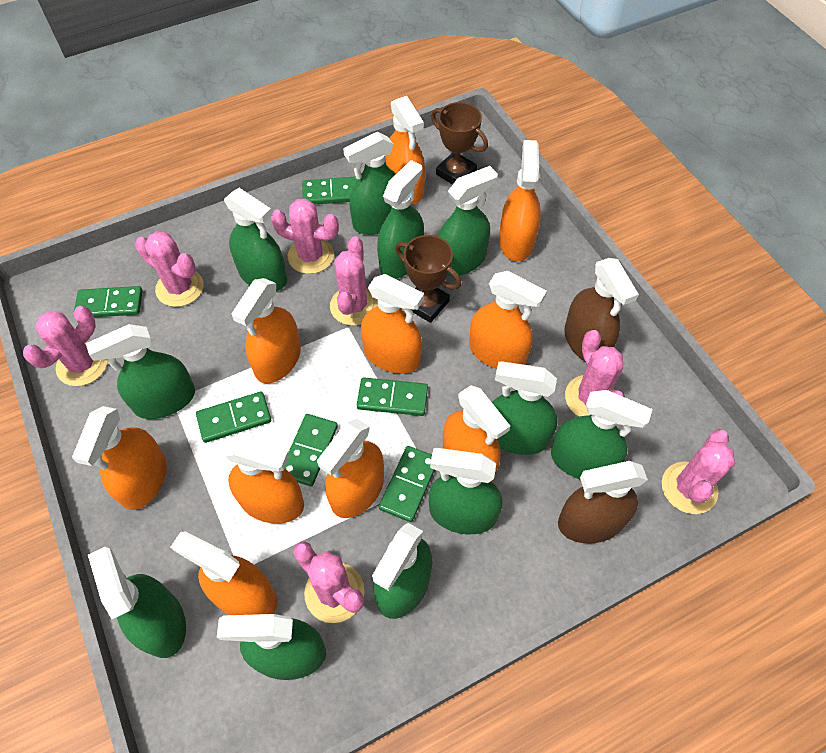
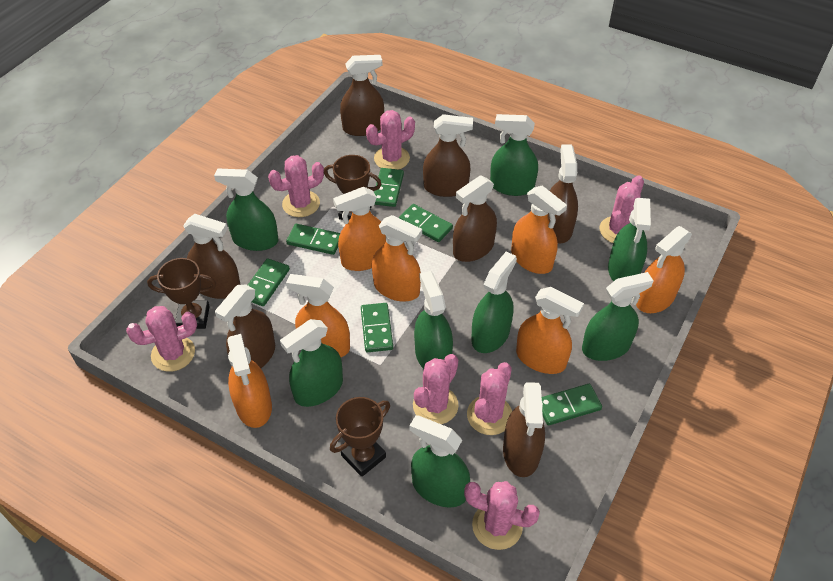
brown spray bottle: [558,461,648,543] [564,258,639,361] = 2 -> [183,214,241,299] [215,285,275,368] [340,55,384,136] [423,114,473,197] [453,176,497,262] [503,382,545,477] [548,144,578,243] = 7
brown trophy: [395,235,462,323] [431,102,488,184] = 2 -> [147,258,216,329] [324,155,382,220] [330,397,390,477] = 3
green spray bottle: [86,324,195,419] [88,547,186,658] [217,614,326,680] [224,188,287,291] [343,132,396,235] [372,523,433,619] [377,160,424,279] [429,448,503,534] [438,166,498,276] [492,361,558,455] [551,390,653,480] = 11 -> [214,168,278,251] [280,319,343,407] [409,415,470,508] [414,271,453,369] [471,251,517,353] [490,114,538,196] [582,272,654,361] [608,198,651,281] = 8
orange spray bottle: [72,406,167,510] [171,531,277,615] [224,436,304,524] [232,278,301,384] [317,419,384,518] [361,274,424,374] [385,96,425,204] [443,385,510,482] [469,271,547,369] [499,140,541,262] = 10 -> [227,334,272,428] [286,274,350,357] [333,187,386,271] [372,215,422,302] [511,186,567,274] [516,287,584,374] [636,226,692,313] = 7

